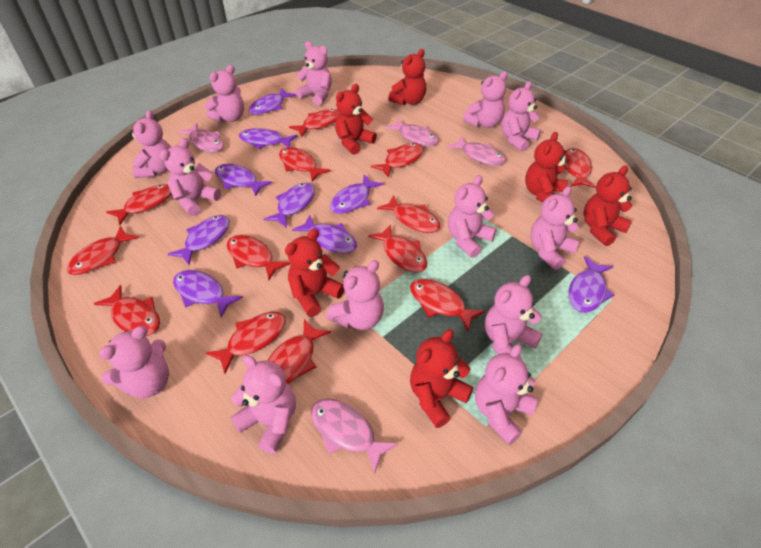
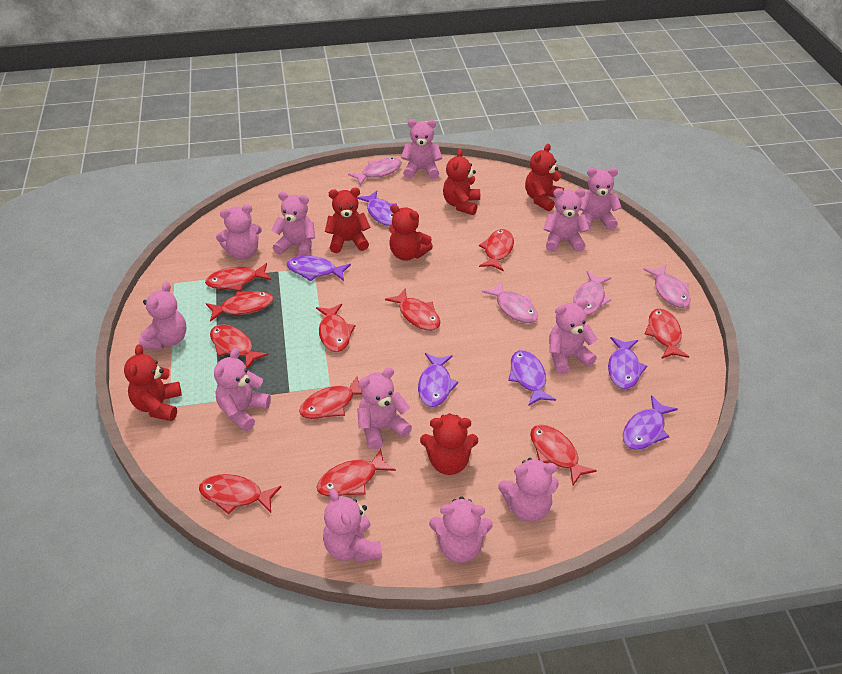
pink teddy bear: [99,326,169,398] [130,110,171,178] [160,138,221,216] [205,65,244,123] [231,355,296,454] [296,41,332,105] [326,260,384,330] [448,175,496,258] [463,71,508,128] [475,344,538,445] [485,275,543,358] [501,81,541,152] [530,186,580,270] = 13 -> [139,282,186,349] [214,348,271,431] [216,204,262,260] [271,192,315,256] [323,489,382,563] [357,368,412,450] [401,119,442,179] [429,497,492,563] [498,458,559,522] [544,188,589,252] [549,299,597,374] [580,168,622,230] = 12
purple fish: [168,215,230,265] [173,270,243,318] [215,164,272,196] [239,128,298,149] [249,88,296,115] [264,183,315,228] [292,215,357,254] [330,175,384,214] [569,256,614,313] = 9 -> [287,256,351,281] [357,191,397,226] [418,353,459,407] [508,350,556,406] [608,337,647,389] [623,395,678,450] = 6
red fish: [67,226,139,275] [94,285,160,336] [106,184,172,225] [206,312,286,374] [227,235,290,280] [267,319,331,384] [279,147,331,182] [289,109,340,137] [368,224,427,273] [371,143,424,177] [377,195,440,233] [410,279,485,331] [564,148,596,188] = 13 -> [199,474,281,515] [205,263,271,291] [206,291,273,322] [210,324,269,369] [299,376,362,419] [316,304,355,352] [317,449,396,497] [385,288,440,330] [479,229,514,271] [530,425,597,485] [645,308,689,359] = 11

